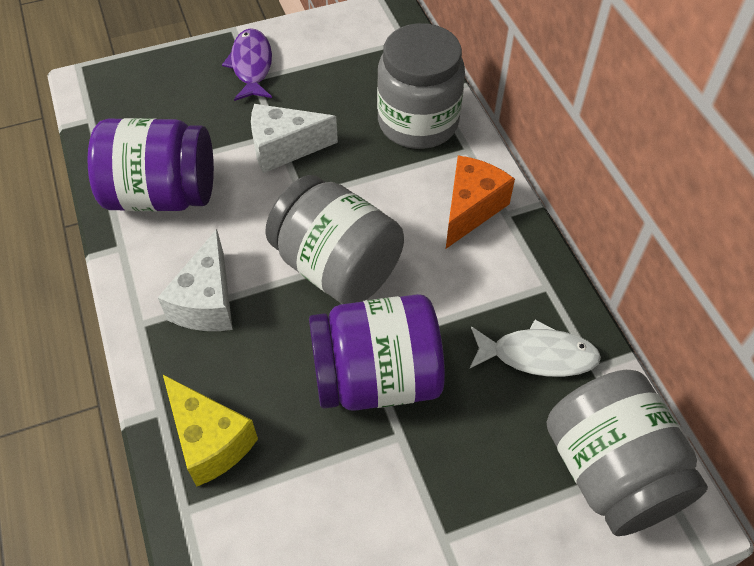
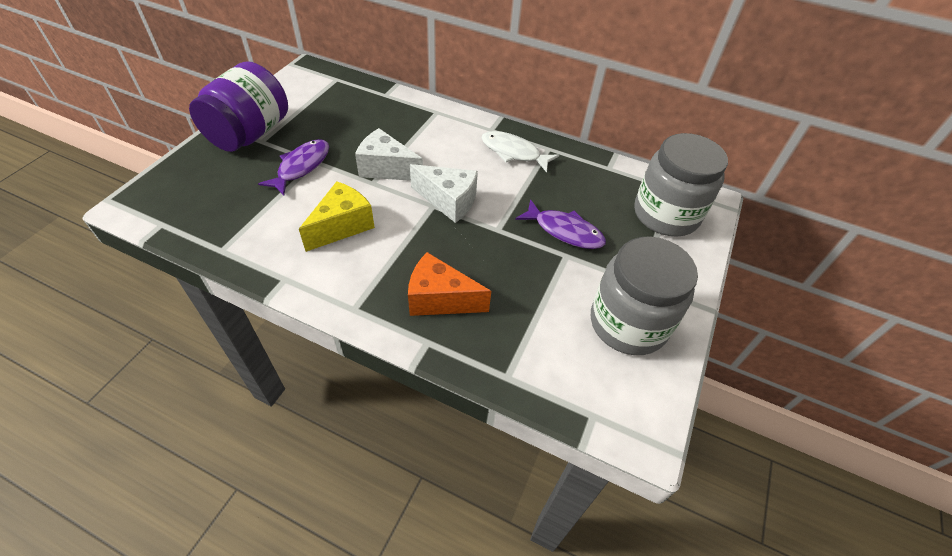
grey jar: [265,175,404,304] [377,23,465,149] [547,370,708,536] = 3 -> [591,236,698,355] [634,133,728,237] = 2
purple fish: [222,28,272,101] = 1 -> [258,139,329,195] [515,199,606,249] = 2
purple jar: [88,118,214,211] [309,294,445,411] = 2 -> [189,61,288,152] = 1

